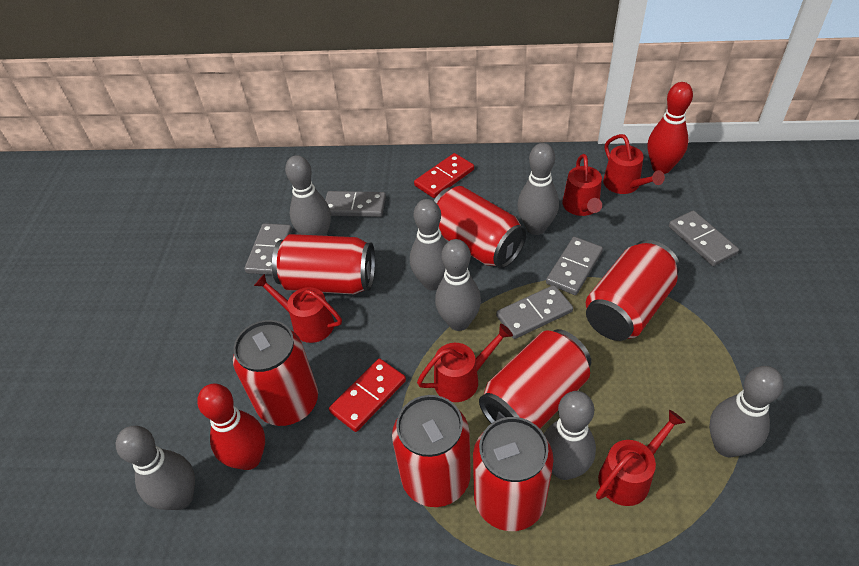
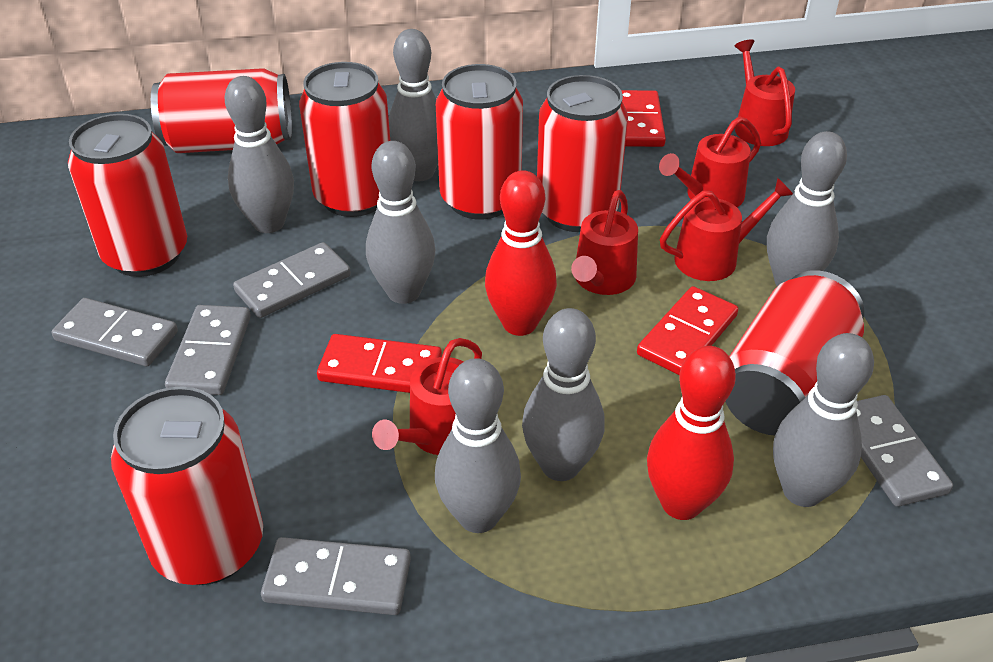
red domino: [329,358,406,432] [414,153,474,198] = 2 -> [317,334,442,393] [621,90,666,147] [637,286,738,376] = 3

